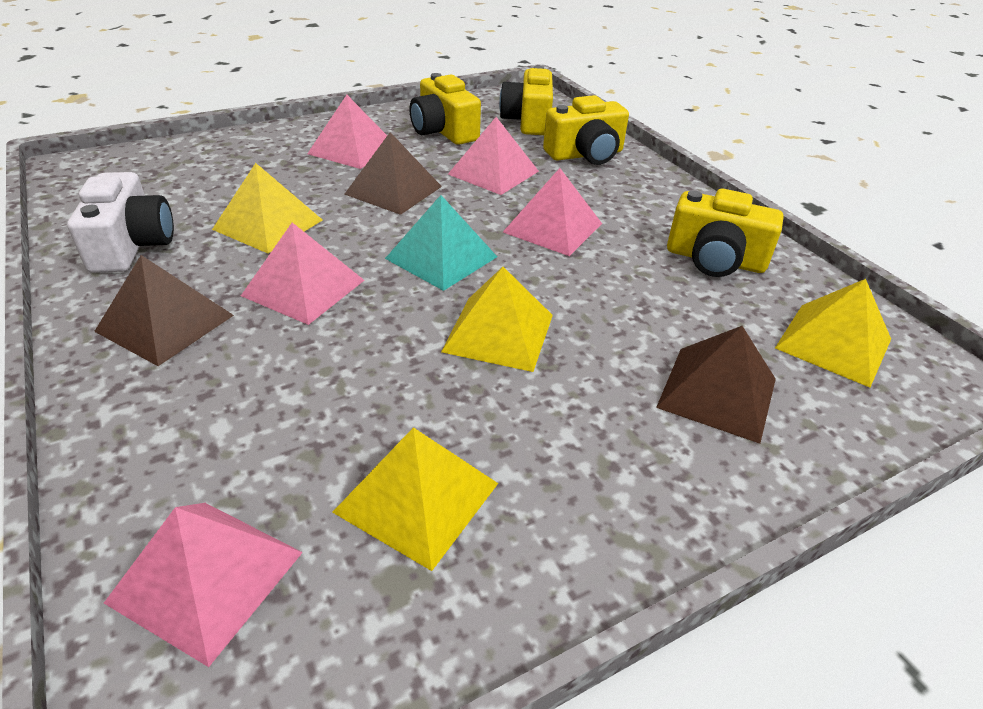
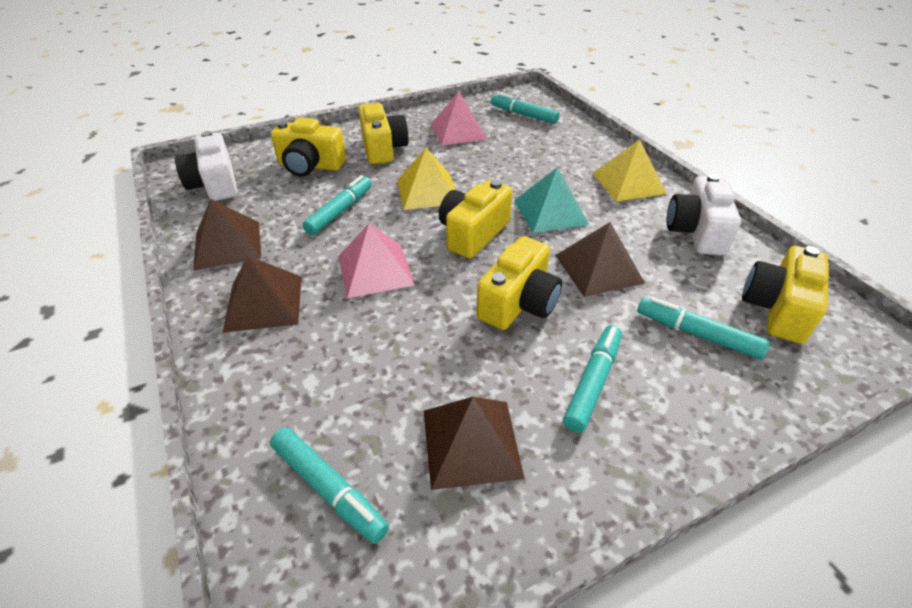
brown pyramid: [94,255,234,366] [345,132,442,215] [656,326,776,444] = 3 -> [194,199,261,270] [223,256,302,333] [424,397,525,490] [555,222,645,297] = 4
pink pyramid: [104,503,303,667] [241,223,365,325] [307,95,387,169] [448,117,539,195] [503,168,602,256] = 5 -> [338,223,415,298] [431,91,488,146] = 2
turquoise marker: none = 0 -> [270,427,389,544] [302,175,372,235] [491,92,560,124] [563,325,622,432] [637,297,770,359] = 5
white camera: [67,172,174,273] = 1 -> [175,131,238,201] [667,174,741,256] = 2
yellow camera: [409,73,481,145] [499,66,553,135] [543,95,629,165] [667,189,783,277] = 4 -> [271,117,346,177] [358,103,409,164] [439,179,512,258] [476,236,562,330] [742,246,829,344] = 5
yellow pyramid: [212,163,323,253] [332,427,498,571] [441,267,553,372] [775,279,891,388] = 4 -> [398,148,455,210] [592,140,667,202] = 2

